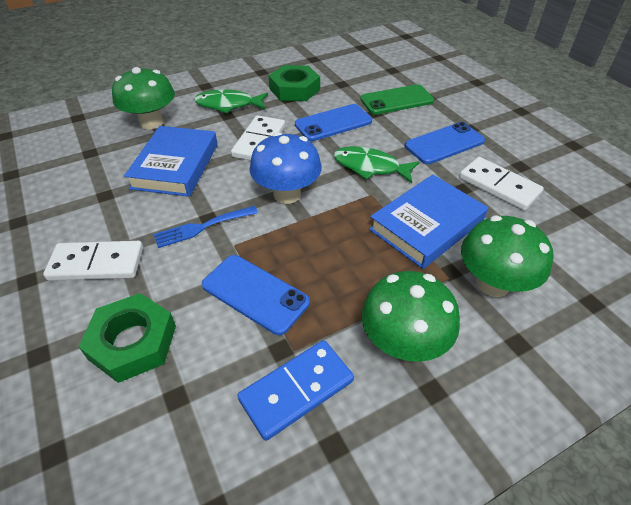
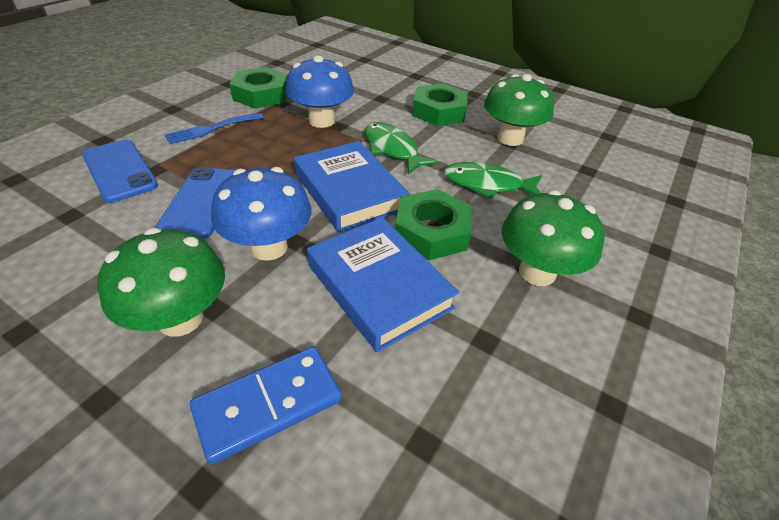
blue mushroom: [250,132,322,204] = 1 -> [211,167,312,261] [286,55,354,128] = 2
blue phone: [202,255,310,335] [295,104,372,141] [405,122,485,164] = 3 -> [82,140,158,203] [155,167,235,239] = 2
green nut: [79,293,176,383] [268,65,320,101] = 2 -> [229,67,288,109] [395,189,472,260] [412,83,468,126] = 3
green phone: [360,84,434,115] = 1 -> none = 0
white domino: [43,241,143,281] [231,115,285,161] [459,157,544,211] = 3 -> none = 0

